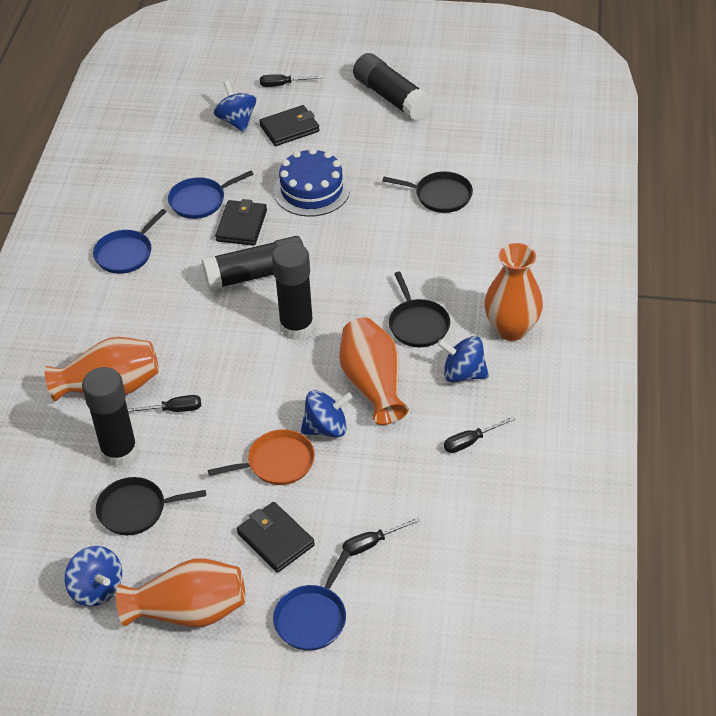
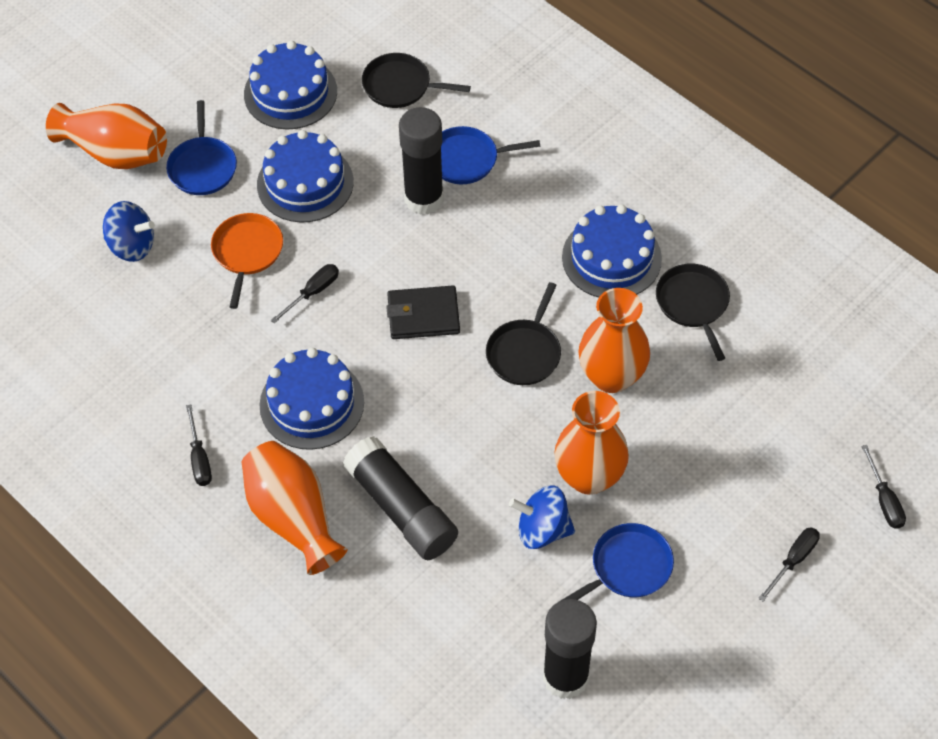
black glue stick: [82,367,138,467] [202,236,304,291] [272,242,314,340] [353,53,432,120] = 4 -> [343,436,458,560] [399,107,444,215] [543,599,597,699] = 3
black wallet: [215,199,267,246] [237,502,315,573] [259,105,320,146] = 3 -> [386,286,460,339] = 1
blue cake: [274,148,350,217] = 1 -> [244,41,337,129] [257,130,354,223] [259,348,364,450] [562,204,662,297] = 4
blue spinning top: [65,546,122,607] [214,81,256,132] [300,390,353,438] [437,336,489,382] = 4 -> [103,201,155,262] [509,486,575,549] = 2

